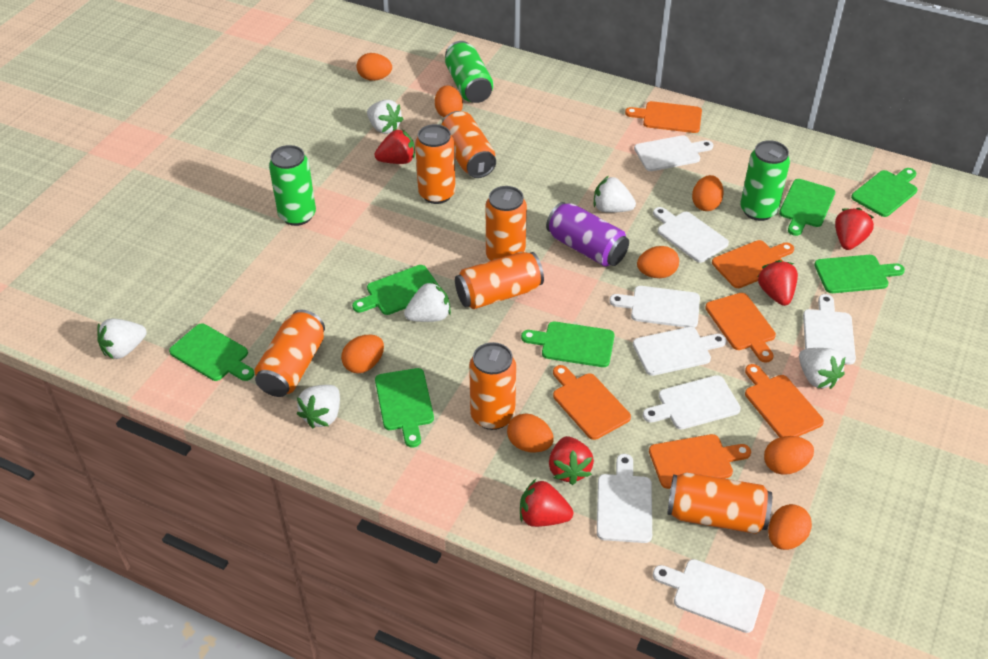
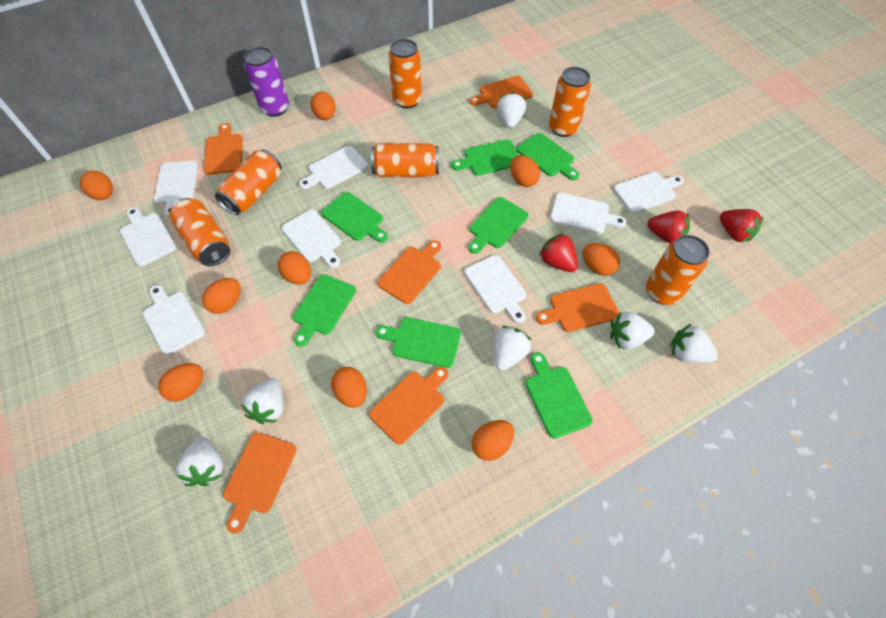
green can: [269,145,316,226] [445,41,494,103] [740,140,790,221] = 3 -> none = 0
orange can: [254,310,325,397] [415,124,456,204] [442,111,496,178] [455,252,544,309] [469,342,516,430] [486,186,527,261] [667,472,772,534] = 7 -> [169,198,230,266] [215,150,282,215] [371,143,439,177] [388,39,422,109] [549,67,591,137] [646,235,710,305] = 6
orange egg: [341,335,384,373] [356,53,392,81] [435,85,463,118] [507,414,554,452] [637,246,679,278] [692,175,724,211] [764,436,814,475] [768,504,812,550] = 8 -> [80,170,113,200] [158,363,203,402] [202,278,241,314] [278,251,311,285] [311,91,336,120] [331,367,367,408] [472,420,514,461] [510,155,540,187] [583,243,620,276] = 9
red strawberry: [375,129,415,164] [520,479,573,527] [549,436,594,485] [758,260,798,306] [835,208,874,250] = 5 -> [539,233,578,272] [647,210,690,244] [720,209,763,242] = 3

